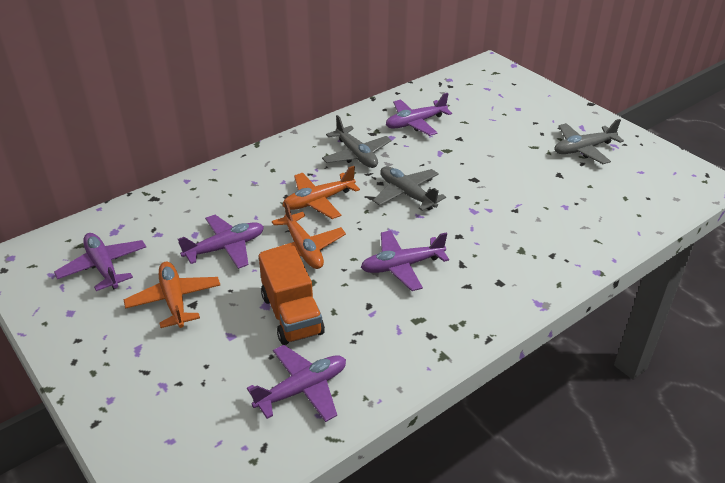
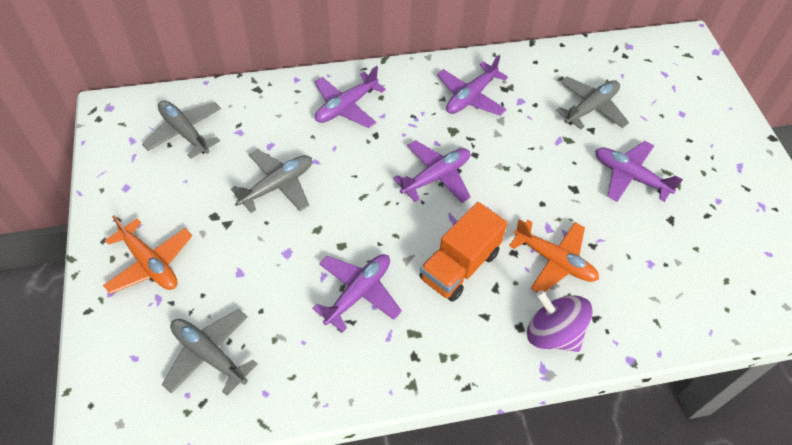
grey plane: [322,115,391,168] [373,166,446,211] [555,119,624,164] = 3 -> [142,100,221,159] [162,309,258,396] [231,149,312,213] [556,76,629,130] = 4
orange plane: [124,262,220,328] [260,200,346,269] [282,166,360,219] = 3 -> [103,216,192,294] [509,219,599,292] = 2
purple spinning top: none = 0 -> [527,290,593,352] = 1

